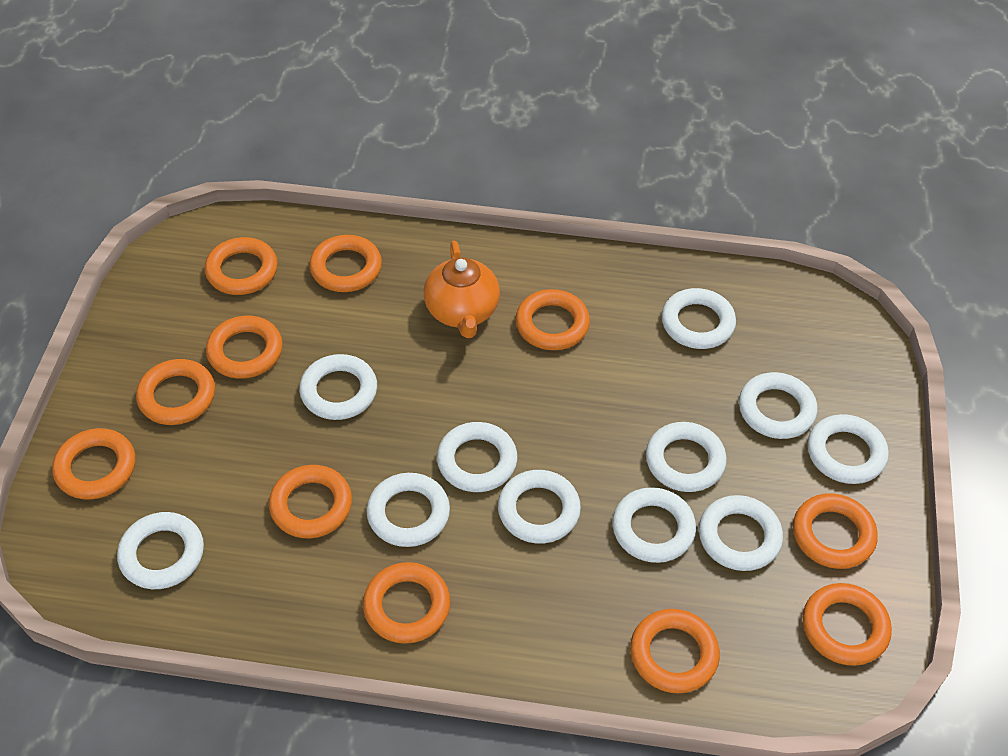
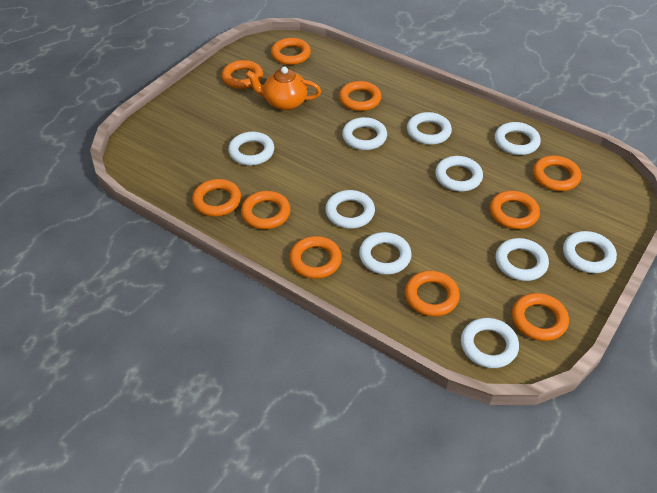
orange ring: [52,428,135,500] [136,359,215,425] [205,237,278,295] [206,316,283,379] [269,465,352,538] [309,235,382,292] [363,562,450,644] [515,289,590,350] [630,609,720,693] [793,493,878,569] [803,583,892,666] = 11 -> [192,179,241,217] [222,60,263,89] [241,191,291,229] [271,38,311,65] [289,236,342,279] [339,81,382,111] [405,271,460,317] [490,191,540,229] [512,293,569,341] [533,155,581,191] = 10
white ring: [117,512,204,589] [299,354,377,420] [366,473,450,547] [437,422,517,492] [498,470,581,544] [612,487,696,563] [646,422,727,492] [662,288,736,349] [699,495,783,571] [739,372,818,439] [808,414,889,484] = 11 -> [228,132,274,165] [325,190,375,229] [342,117,387,150] [359,232,412,275] [407,112,452,145] [435,156,483,192] [461,318,519,368] [495,122,541,155] [496,238,549,281] [563,231,617,273] = 10

